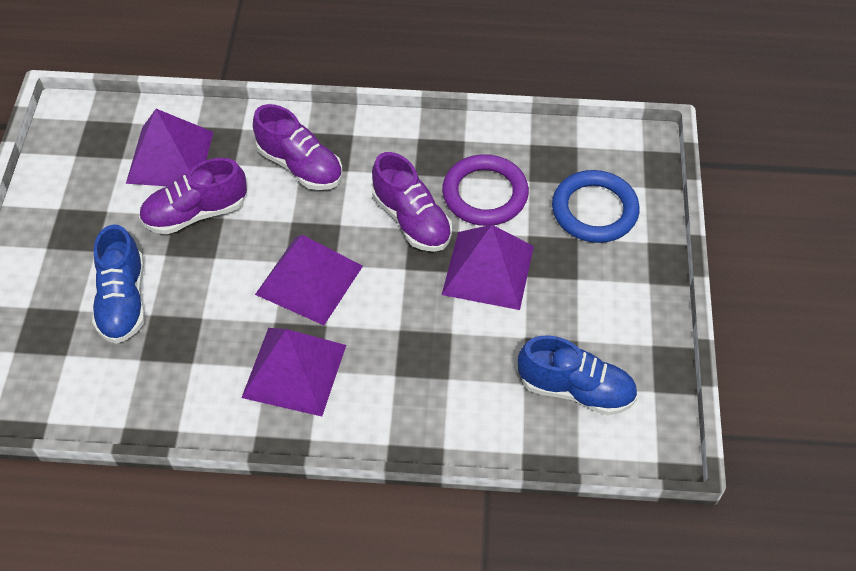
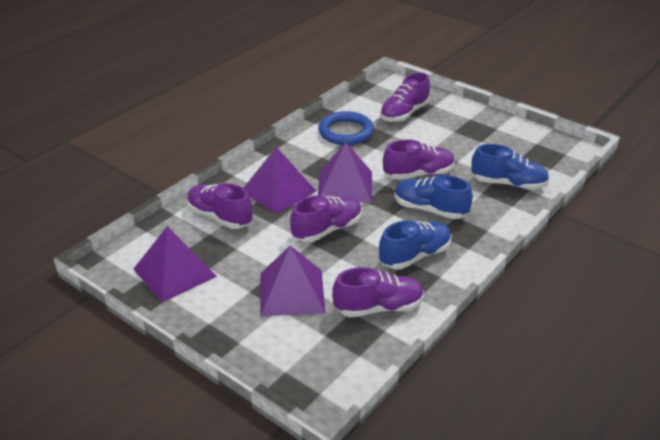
blue shoe: [92,224,145,344] [518,335,637,415] = 2 -> [379,220,452,269] [394,175,473,219] [471,144,549,190] = 3
purple ring: [442,154,529,226] = 1 -> none = 0
purple shoe: [139,158,247,235] [253,104,343,190] [372,152,452,252] = 3 -> [187,183,253,229] [290,195,362,242] [332,267,424,317] [380,72,430,122] [383,139,455,180] = 5

